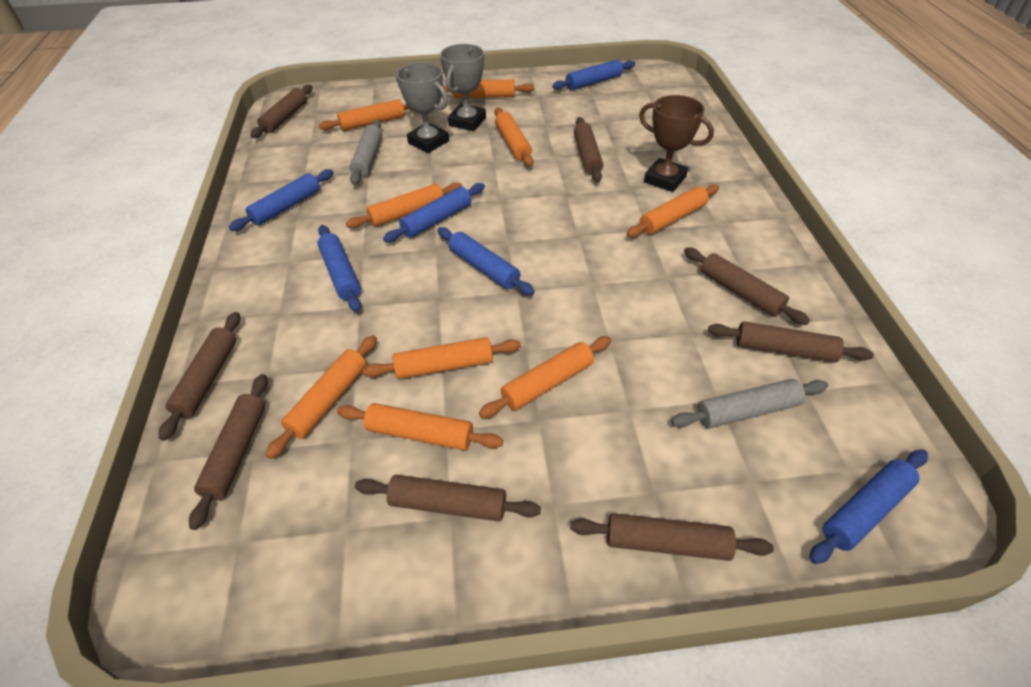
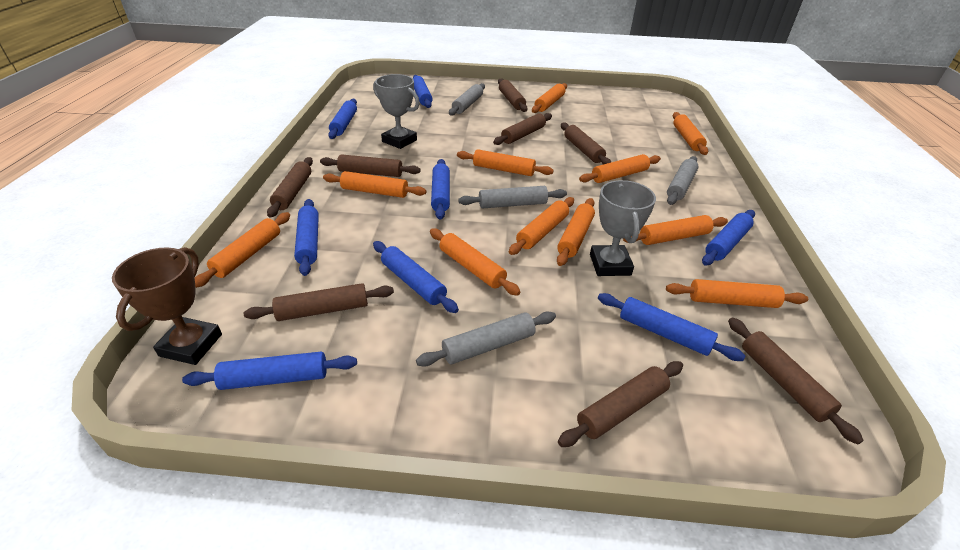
blue rolling pin: [229,169,334,231] [318,225,361,312] [383,183,485,243] [437,227,535,296] [552,60,635,90] [809,449,928,564] = 6 -> [182,352,357,390] [294,199,319,276] [328,99,357,139] [373,241,459,313] [413,75,433,108] [431,159,450,220] [598,293,745,361] [702,210,755,265] = 8
grey rolling pin: [349,120,382,185] [671,379,828,428] = 2 -> [416,311,556,367] [449,83,485,116] [458,186,567,208] [667,156,698,205] = 4
orange rolling pin: [266,335,377,459] [319,99,410,131] [337,403,503,450] [346,182,462,228] [363,337,521,379] [443,79,534,98] [479,336,611,418] [494,107,533,167] [626,184,719,237] = 9 -> [195,212,290,288] [323,171,426,198] [430,229,521,296] [457,149,554,176] [509,197,574,255] [532,83,567,113] [557,198,595,266] [579,154,661,183] [623,215,728,245] [666,279,808,308] [673,112,708,155] = 11

